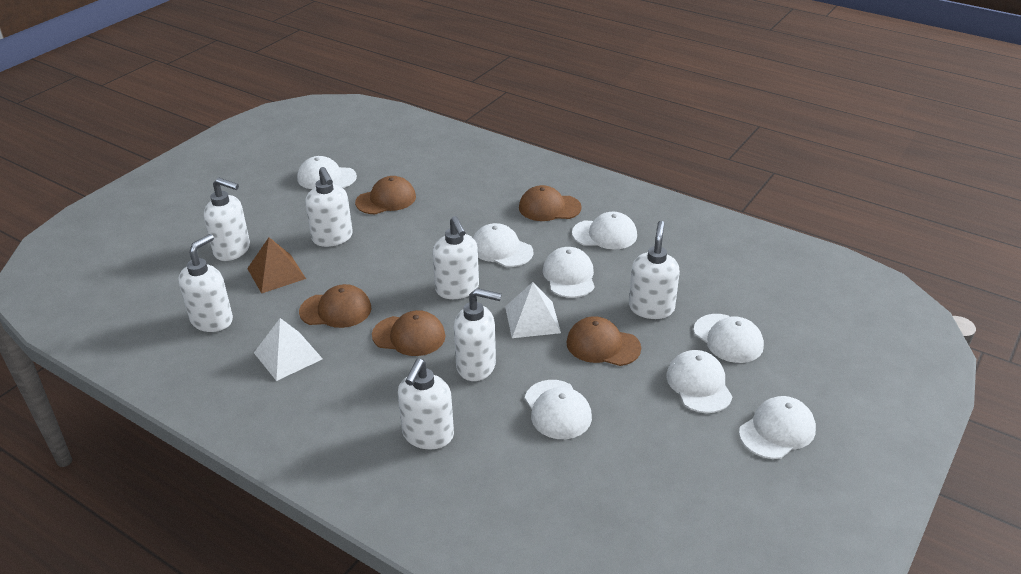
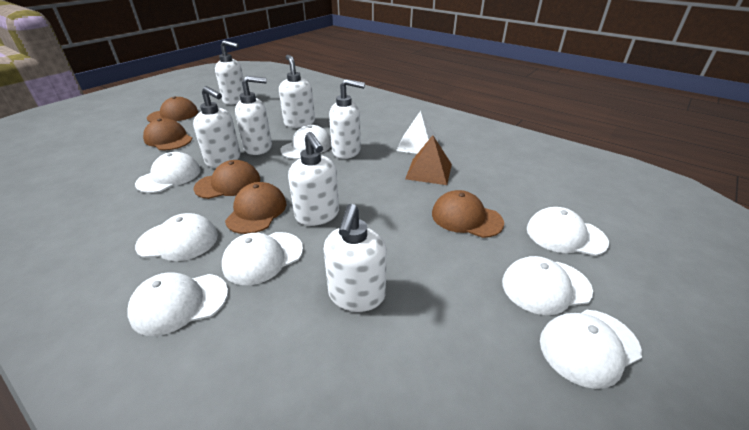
white pyramid: [254,318,323,381] [505,282,561,338] = 2 -> [396,111,439,154] = 1

